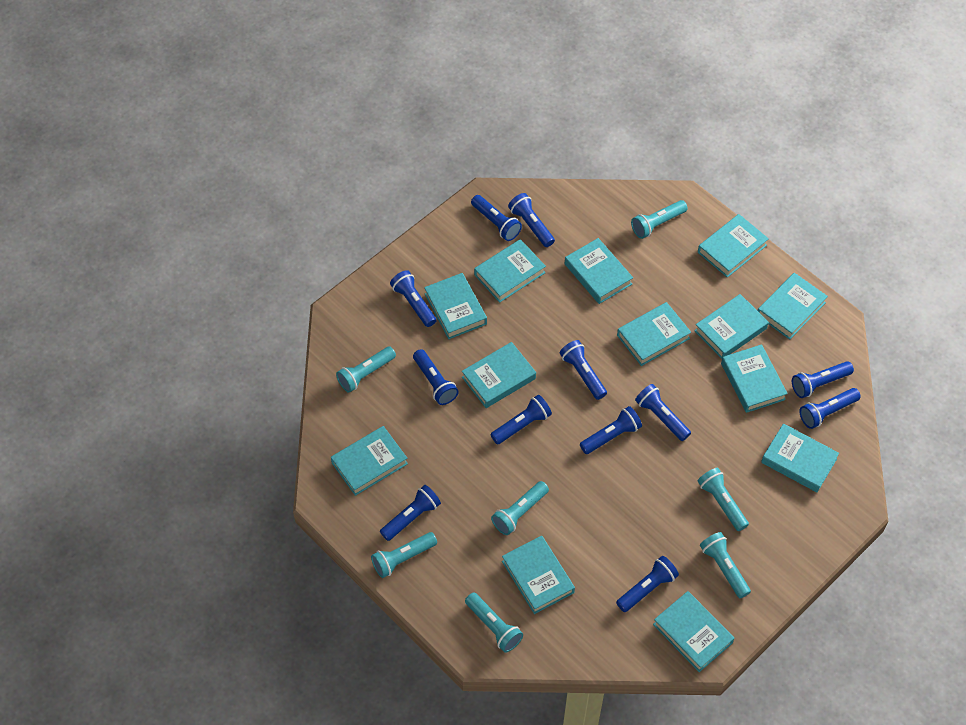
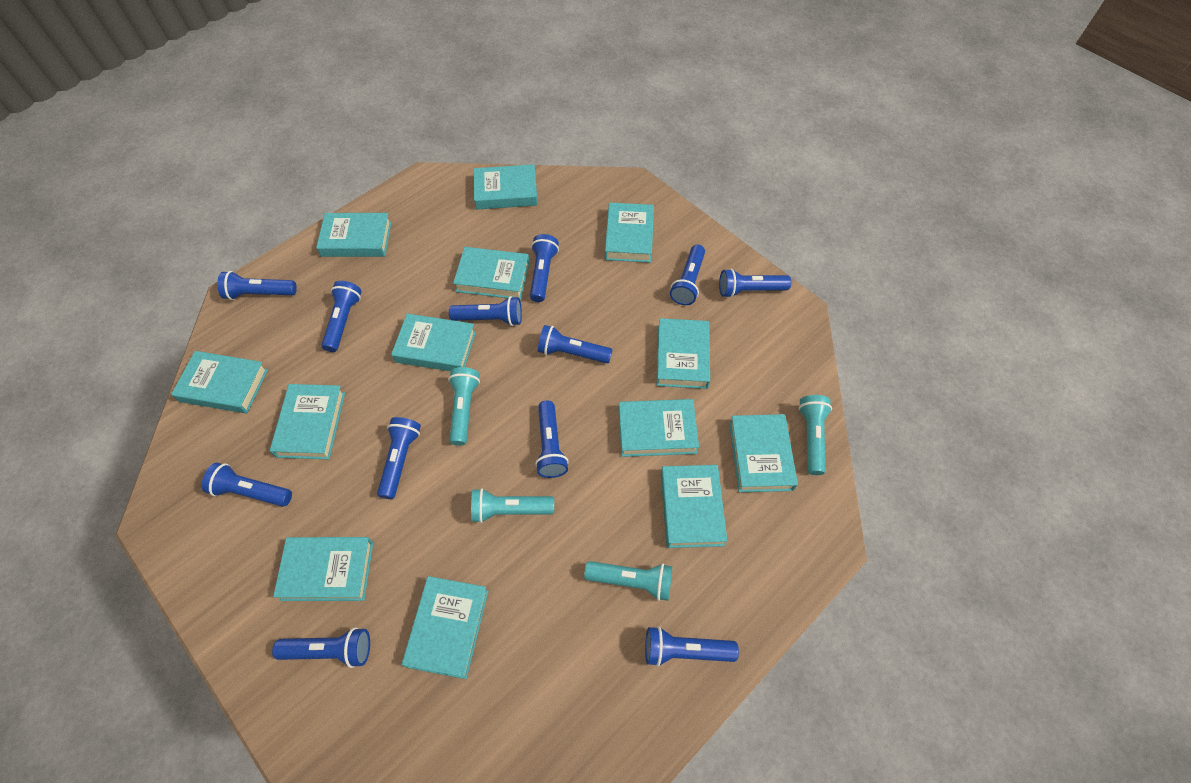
turquoise flashlight: [336,346,396,393] [371,532,437,578] [465,592,523,653] [491,481,549,535] [631,200,688,239] [698,468,749,531] [700,532,751,598] = 7 -> [448,367,480,446] [471,488,554,523] [584,561,672,601] [798,395,832,475] = 4

